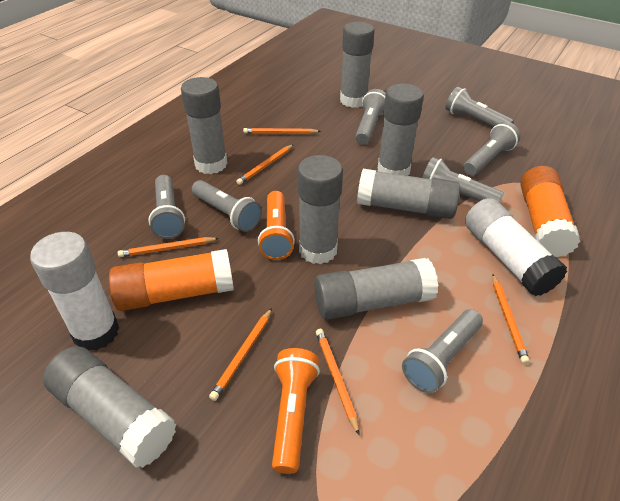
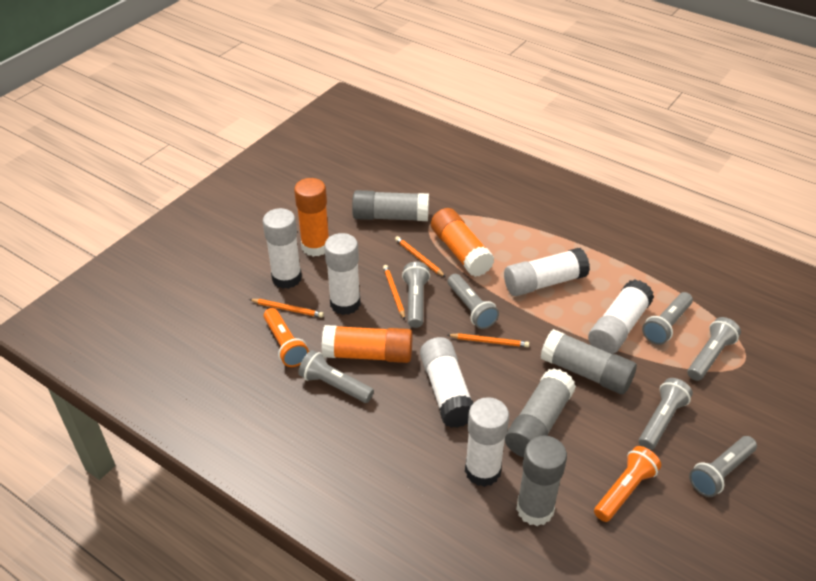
grey glue stick: [43,346,177,468] [181,77,227,174] [297,155,343,264] [314,258,438,320] [340,22,375,108] [357,169,460,219] [378,83,424,176] = 7 -> [352,190,429,221] [505,368,576,457] [516,436,567,526] [541,329,637,394] = 4
orange glue stick: [109,249,234,311] [521,166,581,257] = 2 -> [294,178,329,257] [322,325,413,363] [431,208,494,277] = 3
orange pencil: [118,237,219,257] [209,308,272,401] [236,144,294,185] [243,128,321,134] [316,329,360,436] [492,274,530,364] = 6 -> [249,299,324,318] [383,265,405,320] [395,236,446,277] [448,333,529,347] = 4
white glue stick: [30,232,119,351] [465,198,567,296] = 2 -> [263,208,302,289] [324,233,361,315] [420,337,473,428] [465,397,509,487] [504,248,590,296] [588,280,654,354] = 6

